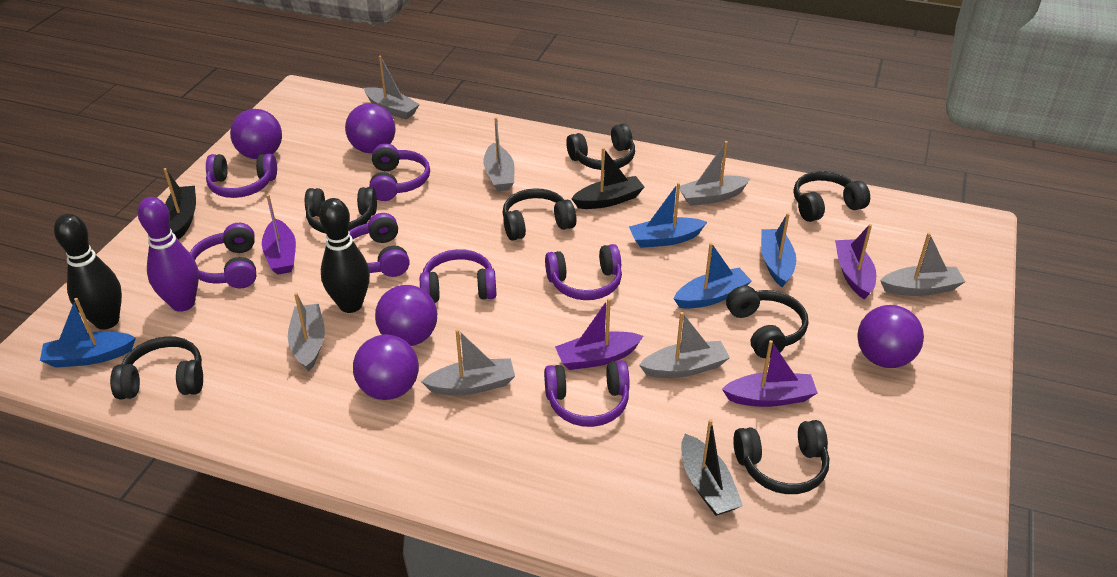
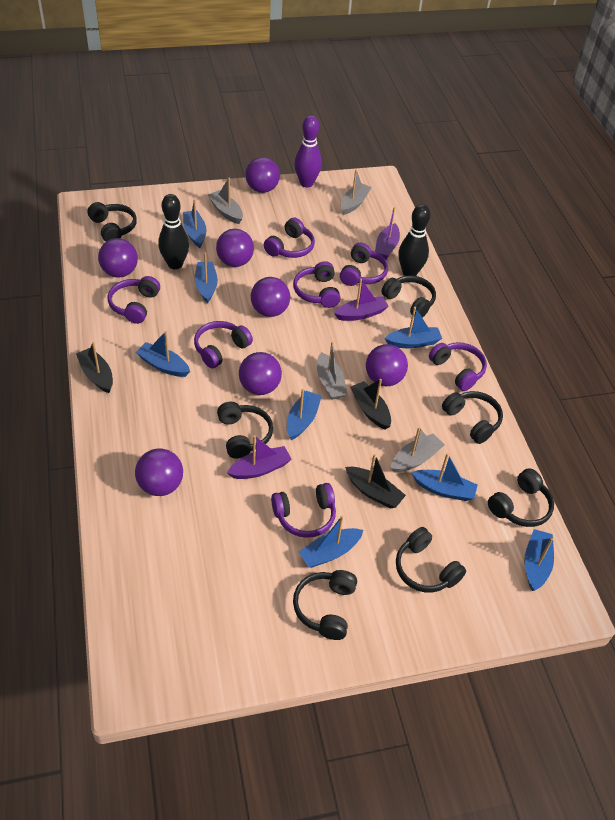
blue boat: [40,298,136,368] [629,182,707,248] [674,242,752,309] [761,213,796,287] = 4 -> [136,331,190,377] [183,199,206,248] [195,253,218,303] [287,389,322,440] [299,516,363,568] [385,307,442,348] [411,453,478,501] [525,529,554,591] = 8
grey boat: [288,293,325,372] [364,55,420,120] [421,329,515,395] [483,117,514,192] [639,312,730,378] [680,141,751,206] [880,232,965,296] = 7 -> [208,178,243,224] [317,341,347,400] [341,169,372,215] [391,427,445,472] = 4
purple ball: [230,109,282,159] [345,103,395,153] [353,335,419,400] [375,285,437,346] [857,305,924,368] = 5 -> [98,238,138,277] [135,448,183,496] [216,229,254,267] [239,352,282,395] [245,157,280,193] [251,277,290,317] [366,344,408,386] = 7
purple boat: [262,194,296,275] [555,298,643,370] [722,340,818,407] [835,224,876,299] = 4 -> [227,435,292,479] [334,278,389,321] [375,207,400,259] = 3

